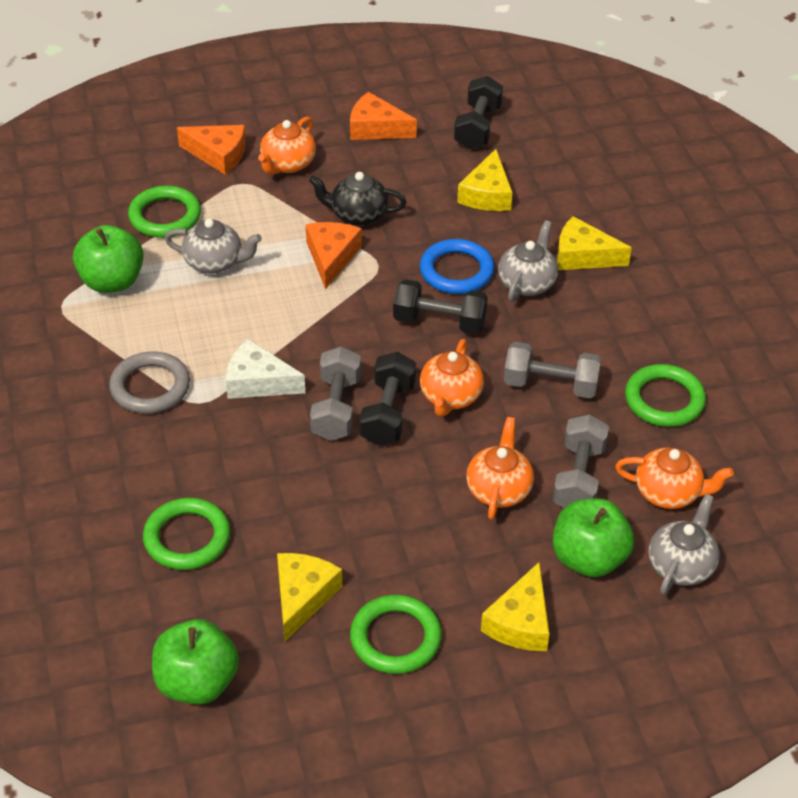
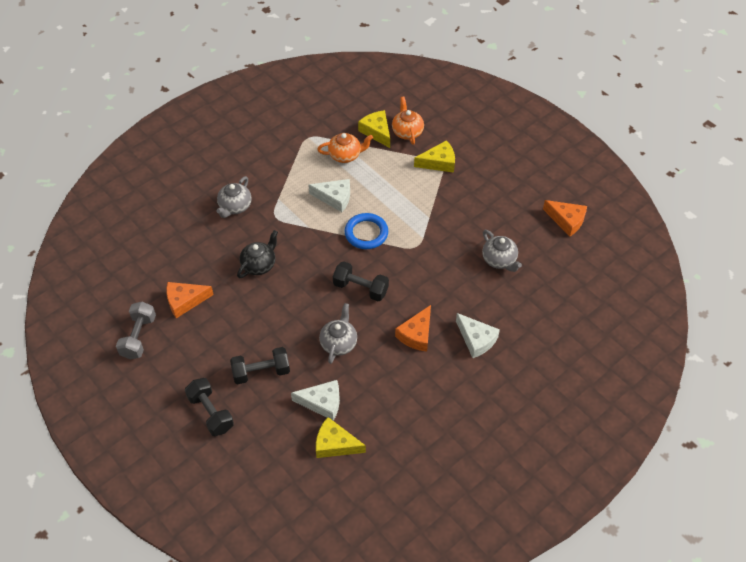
green apple: [73,225,144,293] [152,619,239,705] [553,498,634,577] = 3 -> none = 0
green ring: [128,186,201,238] [143,498,230,570] [350,594,442,674] [625,364,706,427] = 4 -> none = 0
grey dumbbell: [310,346,361,441] [504,342,601,398] [553,414,609,508] = 3 -> [116,302,156,359] = 1
grey ring: [109,351,190,414] = 1 -> none = 0
orange teapot: [258,117,316,175] [420,339,484,417] [466,417,534,520] [615,447,734,509] = 4 -> [317,133,373,163] [392,97,424,145] = 2
white cheese: [226,339,305,399] = 1 -> [291,380,340,421] [308,179,350,212] [456,313,500,358] = 3
yellow cheese: [277,553,342,641] [457,149,512,211] [481,562,549,651] [557,216,632,270] = 4 -> [316,417,366,458] [358,110,390,148] [414,140,455,173] = 3

